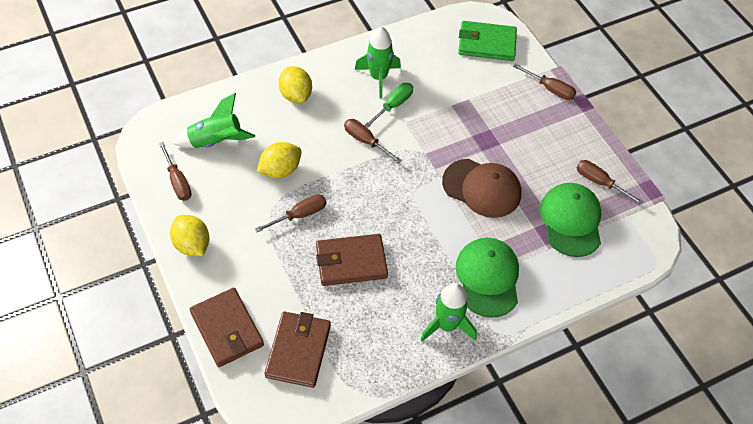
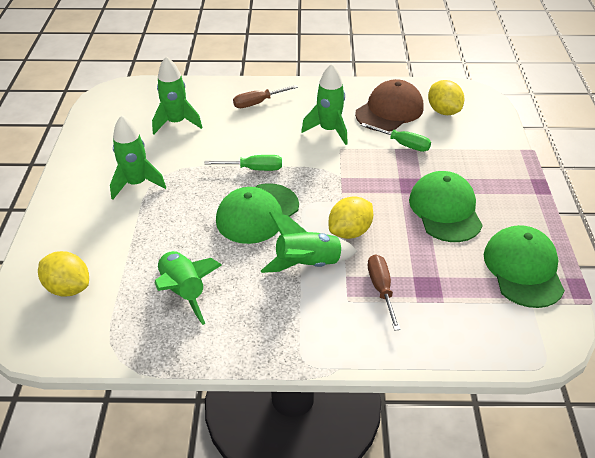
brown screwdriver: [159,142,192,201] [255,194,326,232] [344,119,402,163] [513,64,576,100] [576,160,644,205] = 5 -> [233,85,298,108] [368,254,401,331] = 2
brown wallet: [190,288,264,367] [265,311,331,388] [316,234,388,286] = 3 -> none = 0
green cap: [456,238,519,318] [540,183,601,257] = 2 -> [216,183,299,244] [409,171,483,242] [484,225,565,308] = 3
green rocket: [173,93,255,148] [354,26,401,98] [420,283,477,342] = 3 -> [110,115,166,200] [152,56,203,134] [155,251,222,325] [261,212,357,273] [301,64,348,145] = 5
green screwdriver: [364,83,413,128] = 1 -> [205,155,282,171] [361,123,431,152] = 2
green wallet: [458,21,517,61] = 1 -> none = 0

